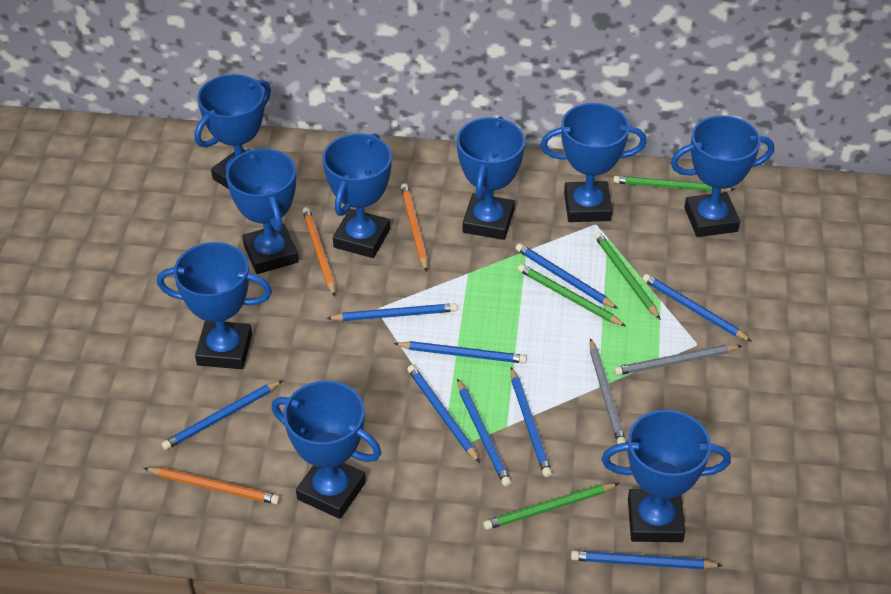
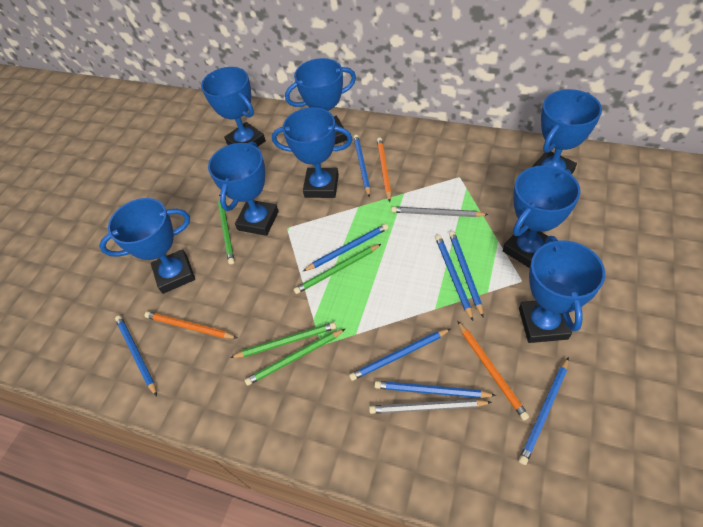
blue pencil: [162,380,283,450] [326,303,457,321] [394,341,527,364] [407,365,480,463] [457,379,511,487] [511,367,552,477] [516,243,618,309] [571,551,723,569] [642,274,752,342] = 9 -> [115,315,157,396] [303,224,388,271] [349,329,450,381] [353,135,370,197] [374,381,496,398] [435,235,473,321] [449,231,484,317] [519,357,569,465] = 8
blue trophy: [157,242,272,369] [194,74,271,189] [226,149,299,274] [272,381,381,519] [322,134,392,258] [457,116,525,240] [541,103,647,222] [602,410,731,542] [671,115,774,237] = 9 -> [99,198,195,294] [201,67,266,146] [208,141,279,236] [272,107,353,198] [285,58,356,144] [503,165,580,268] [519,236,605,343] [532,89,602,174] = 8

